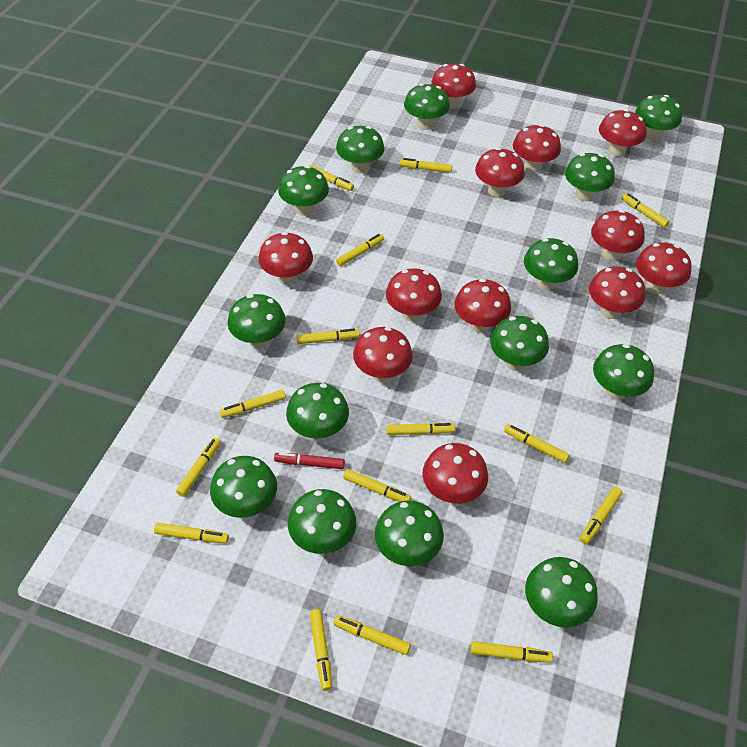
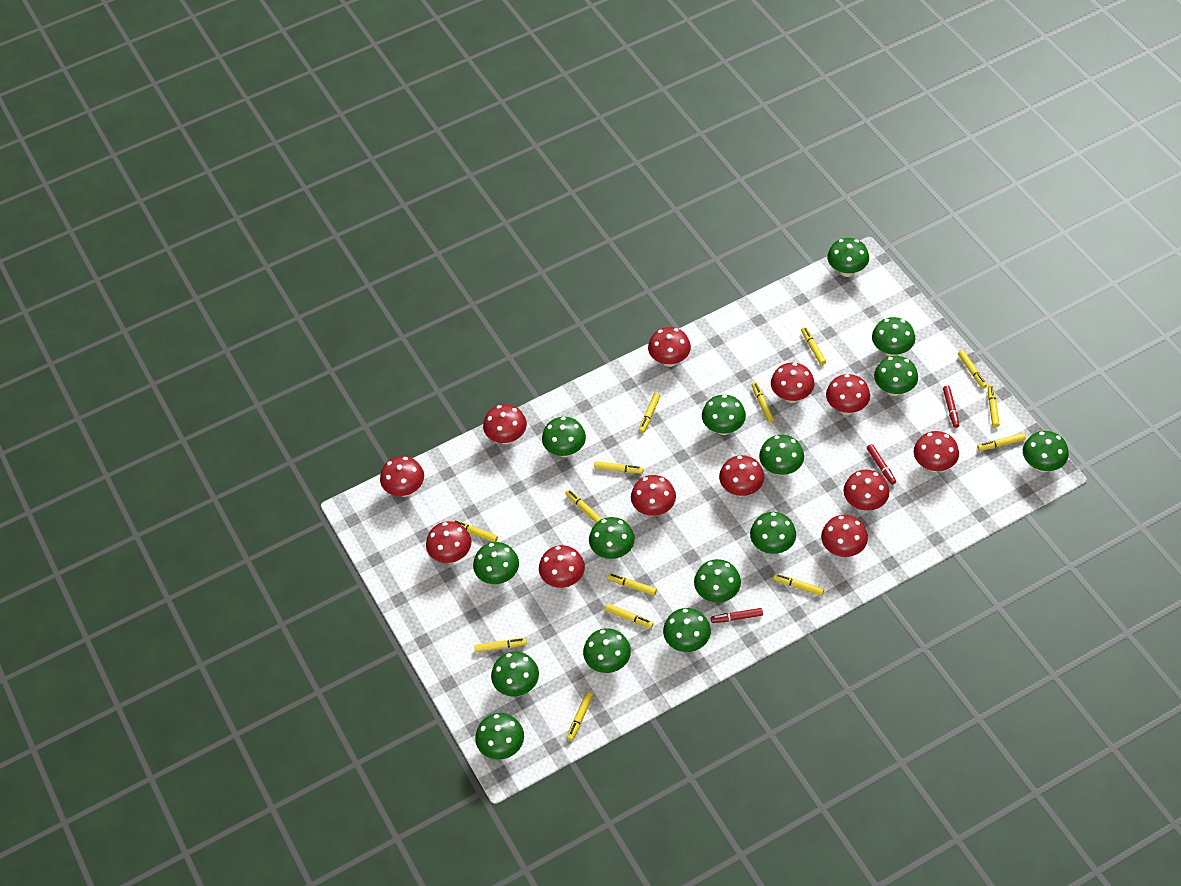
green mushroom: [210,456,277,518] [227,294,286,348] [278,166,329,216] [286,383,349,440] [288,489,356,554] [336,126,384,173] [374,500,444,566] [404,83,450,130] [490,316,549,370] [524,238,578,290] [525,557,598,628] [565,153,615,201] [593,344,654,400] [635,95,682,141] = 14 -> [473,542,519,584] [475,713,524,760] [491,651,539,696] [542,417,586,457] [583,628,631,673] [589,517,635,559] [663,608,711,652] [694,559,741,602] [702,395,746,435] [750,512,796,554] [759,435,804,476] [827,238,869,277] [872,317,915,357] [874,356,918,396] [1023,431,1069,472] = 15
red marker: [274,453,345,469] = 1 -> [711,608,763,623] [867,444,896,485] [943,386,959,428] = 3
yellow marker: [154,523,229,543] [176,437,221,497] [220,390,286,418] [296,329,360,344] [309,165,354,191] [310,609,332,691] [333,615,411,655] [336,234,384,266] [343,469,411,502] [387,423,455,435] [399,158,452,173] [471,641,553,663] [504,424,570,463] [580,487,622,544] [621,193,670,228] = 15 -> [452,520,498,542] [474,638,527,653] [565,490,602,523] [567,692,593,741] [594,461,643,474] [605,603,654,628] [607,573,657,596] [639,393,660,433] [752,382,774,423] [773,574,824,596] [801,327,826,365] [958,350,987,389] [977,433,1026,451] [988,385,1000,427] = 14

